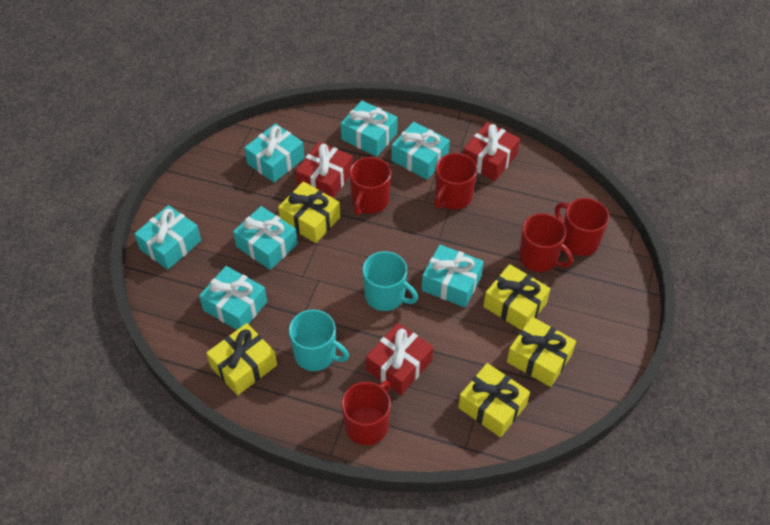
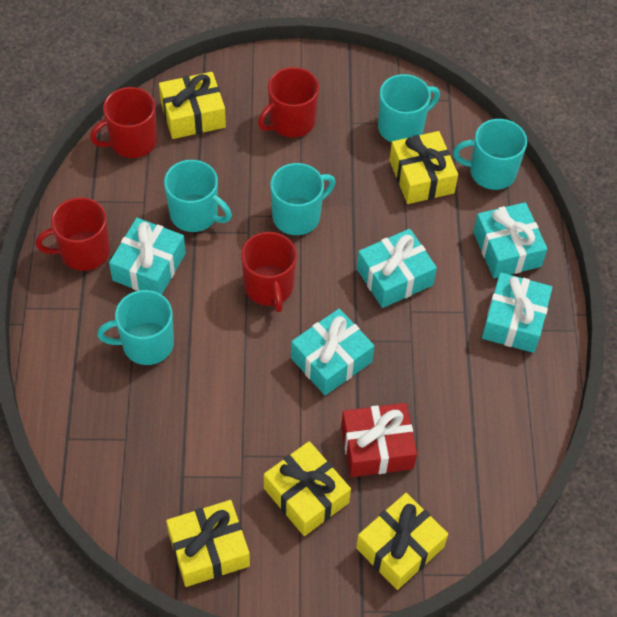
red gift: [296,142,353,198] [366,323,433,395] [463,122,520,181] = 3 -> [341,403,417,477] = 1
red mug: [341,381,391,445] [349,157,391,215] [435,153,477,210] [519,213,573,272] [555,198,609,256] = 5 -> [36,197,110,271] [90,87,157,158] [241,232,297,312] [258,67,319,138] = 4
turquoise gift: [134,205,201,270] [199,266,267,330] [233,206,298,270] [244,123,305,183] [341,100,398,157] [392,122,450,180] [422,245,484,307] = 7 -> [109,218,186,295] [291,308,374,395] [357,229,437,308] [473,202,547,278] [482,272,553,353] = 5
turquoise mug: [289,309,349,371] [362,251,418,311] = 2 -> [97,290,174,365] [164,160,232,232] [270,163,335,235] [378,74,440,142] [453,119,527,190] = 5

